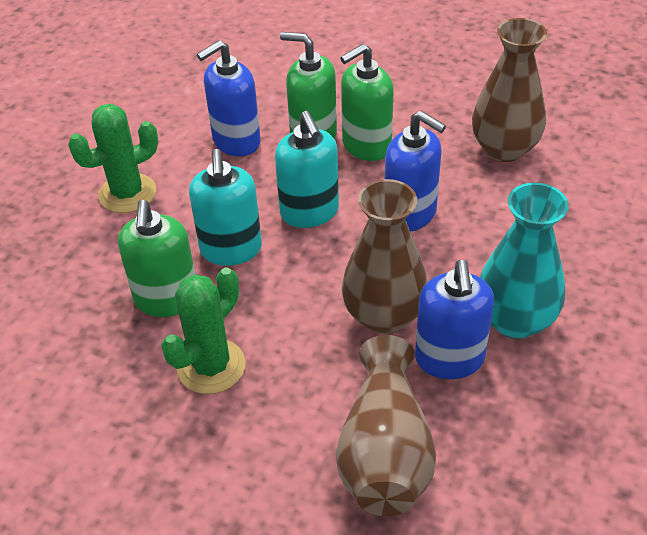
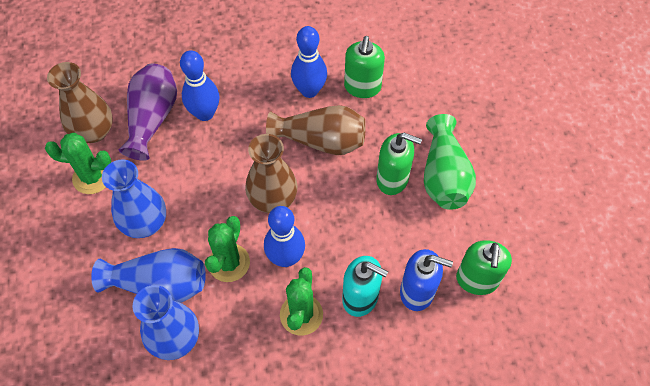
blue bowling pin: none = 0 -> [180,50,219,121] [264,206,305,267] [291,26,327,98] = 3
blue soap dispenser: [197,40,261,156] [385,111,446,232] [415,260,494,379] = 3 -> [400,249,453,311] = 1
blue vase: none = 0 -> [91,248,206,303] [102,159,166,238] [133,285,199,360] = 3
green cactus: [68,104,158,213] [161,268,245,394] = 2 -> [45,133,111,194] [205,216,250,282] [280,267,323,336] = 3
green vase: none = 0 -> [424,114,476,210] = 1
purple vase: none = 0 -> [119,63,177,161] = 1
turquoise soap dispenser: [189,149,262,266] [275,111,339,228] = 2 -> [342,256,388,317] = 1
turquoise vase: [480,183,569,339] = 1 -> none = 0

